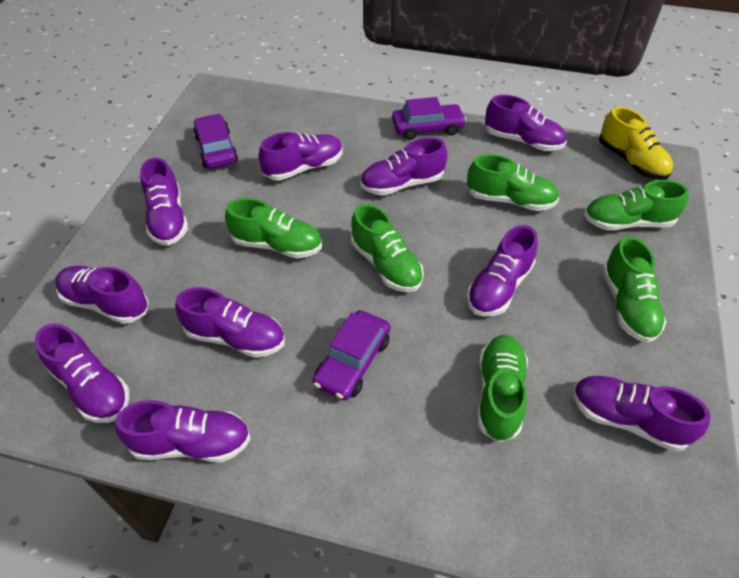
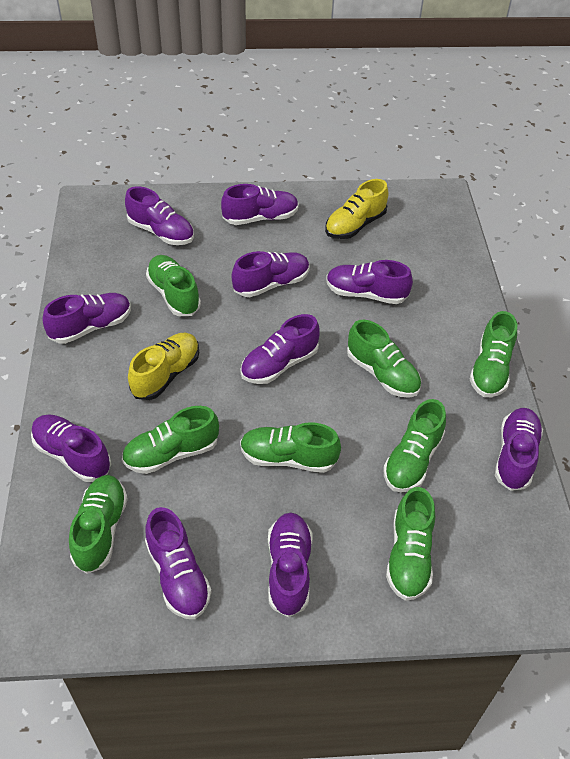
green shoe: [225,198,322,259] [351,204,424,292] [467,154,559,211] [477,335,528,443] [584,180,689,230] [602,236,666,343] = 6 -> [69,475,128,574] [122,406,219,474] [146,255,201,316] [240,422,341,473] [347,320,421,398] [383,399,446,493] [386,487,435,601] [470,311,517,397] = 8
purple car: [193,114,238,169] [313,310,390,401] [392,97,467,140] = 3 -> none = 0
yellow shoe: [599,107,673,180] = 1 -> [128,333,199,400] [325,179,389,239] = 2

